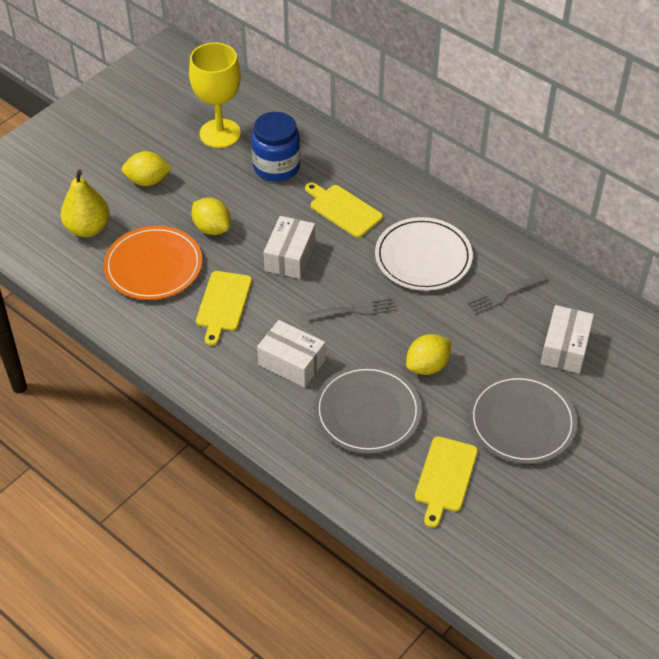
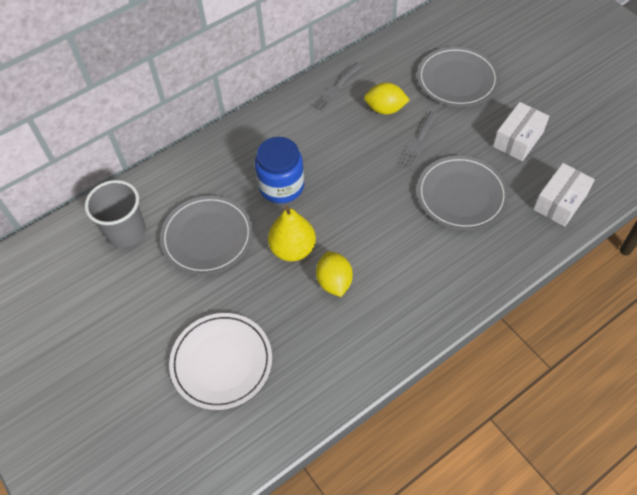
grey cup: none = 0 -> [85,180,146,248] = 1
grey plate: [314,365,422,454] [469,374,577,464] = 2 -> [160,196,253,275] [417,47,499,107] [417,156,508,230] = 3
orange plate: [104,226,202,300] = 1 -> none = 0
white box: [257,320,325,387] [264,216,315,279] [541,305,594,373] = 3 -> [493,102,549,161] [533,163,595,227] = 2
yellow cutting board: [196,271,252,346] [305,183,383,238] [415,436,478,528] = 3 -> none = 0
yellow goblet: [189,42,241,148] = 1 -> none = 0
yellow lemon: [122,151,172,186] [191,197,231,235] [406,334,451,375] = 3 -> [316,251,353,297] [364,83,410,115] = 2

